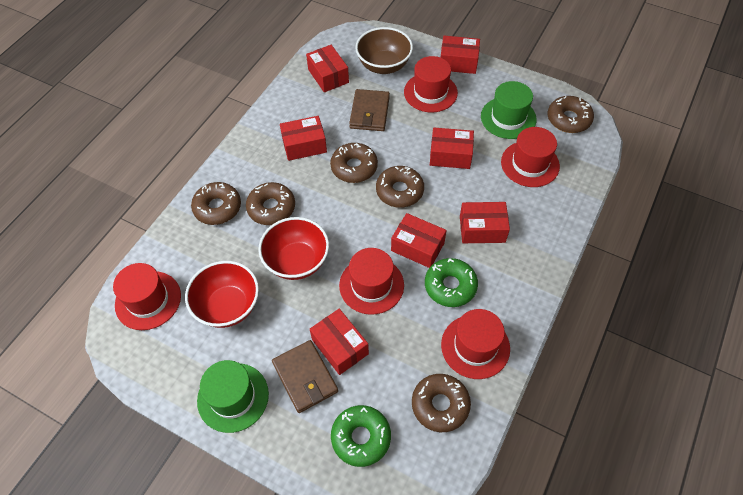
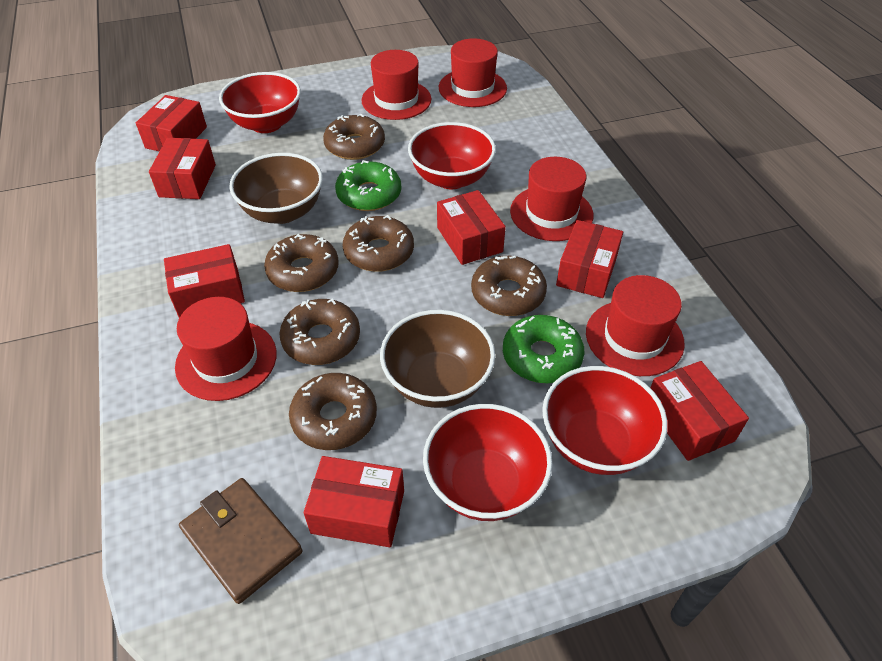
brown bowl: [355,27,413,74] = 1 -> [229,153,323,224] [380,310,495,408] = 2
brown wallet: [272,340,338,413] [349,89,390,131] = 2 -> [179,478,303,604] = 1
green hat: [197,360,269,433] [481,81,537,139] = 2 -> none = 0
red bowl: [185,261,259,328] [258,217,329,280] = 2 -> [219,72,301,133] [408,122,496,189] [423,404,553,521] [542,366,667,475] = 4

